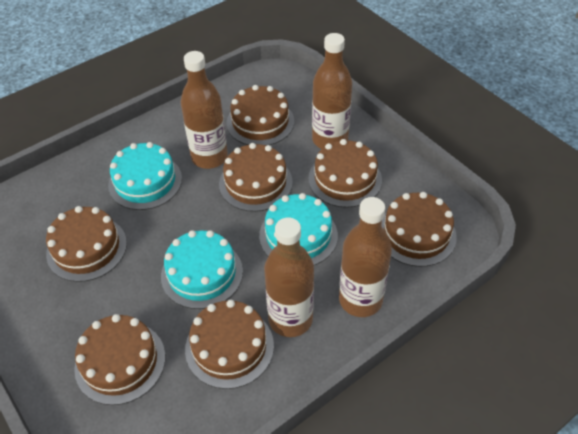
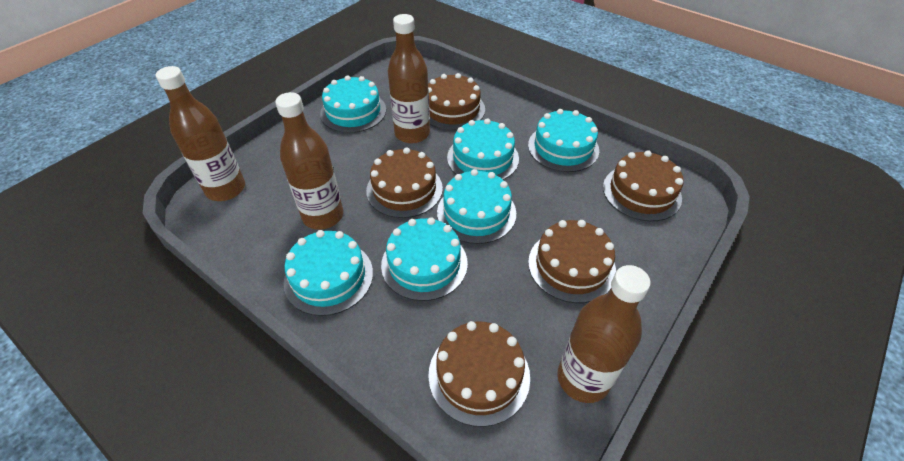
brown cake: [46,206,127,282] [74,314,165,405] [185,300,274,389] [219,143,293,212] [226,85,294,146] [308,139,382,208] [382,192,457,267] = 7 -> [366,147,443,218] [428,73,485,130] [428,321,530,427] [528,220,616,303] [603,150,684,221] = 5
turquoise cake: [108,142,182,210] [161,230,243,309] [259,193,338,265] = 3 -> [284,230,373,316] [320,75,386,133] [381,217,468,301] [437,169,516,244] [447,118,519,180] [528,109,599,172] = 6

